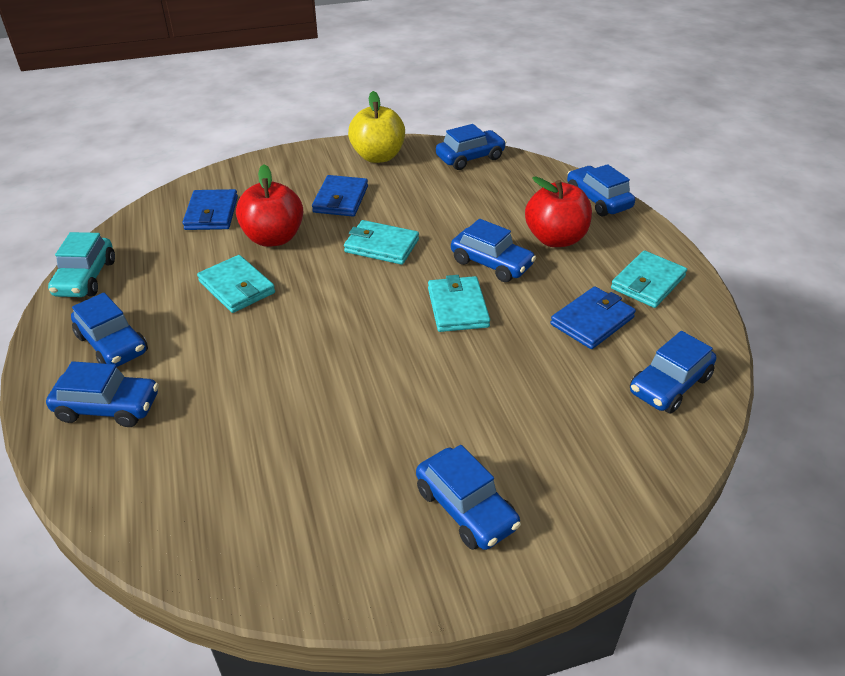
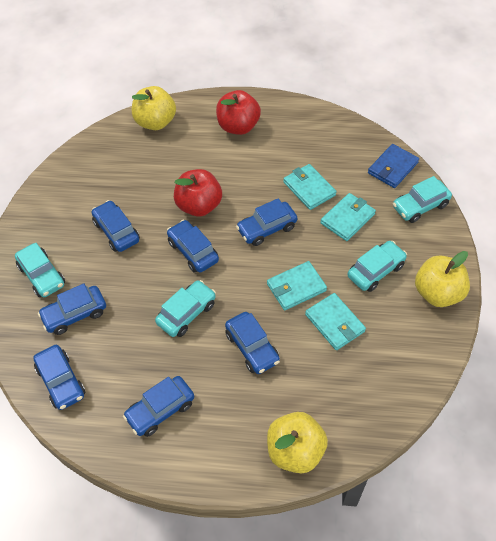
blue wallet: [183,189,238,230] [312,175,368,217] [550,286,636,349] = 3 -> [368,144,419,188] = 1
turquoise car: [48,232,115,297] = 1 -> [15,243,65,297] [155,280,216,337] [347,241,407,292] [393,176,452,223] = 4
yellow apple: [348,91,405,163] = 1 -> [132,86,176,130] [267,412,328,473] [415,251,470,307] = 3

